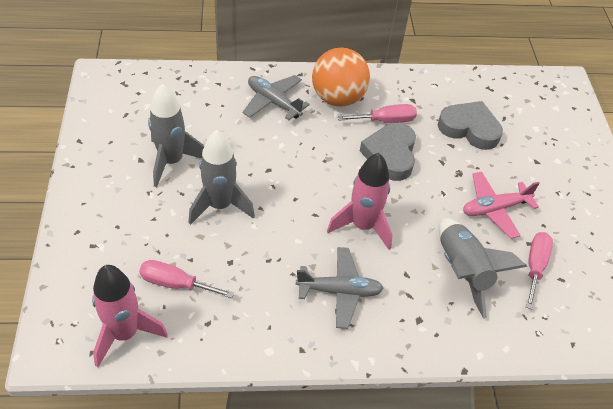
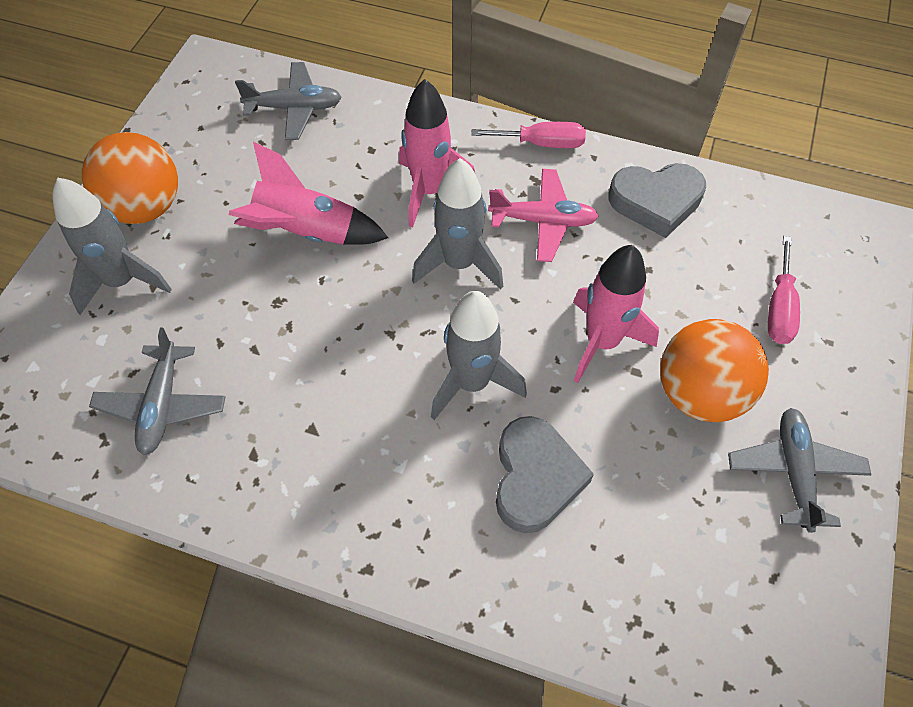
grey plane: [243,75,310,120] [296,247,384,329] = 2 -> [89,328,225,455] [235,62,341,140] [728,408,871,533] = 3
orange ball: [312,48,370,107] = 1 -> [82,132,178,224] [660,319,769,422] = 2
pink rocket: [92,265,168,367] [327,153,392,250] = 2 -> [229,142,388,245] [399,79,475,227] [573,245,659,383] = 3
pink screwdriver: [139,260,234,298] [338,104,417,123] [526,232,553,310] = 3 -> [471,122,586,148] [768,236,800,344] = 2

